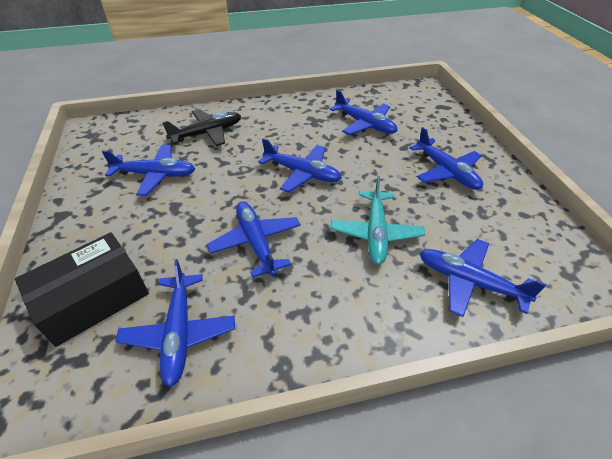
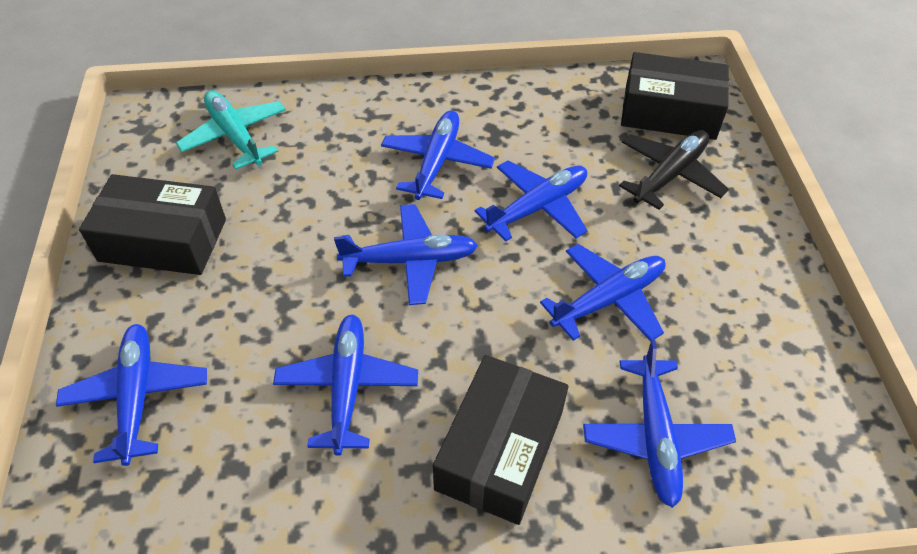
black box: [15,233,149,347] = 1 -> [79,174,226,275] [433,355,569,525] [621,52,729,140] = 3

